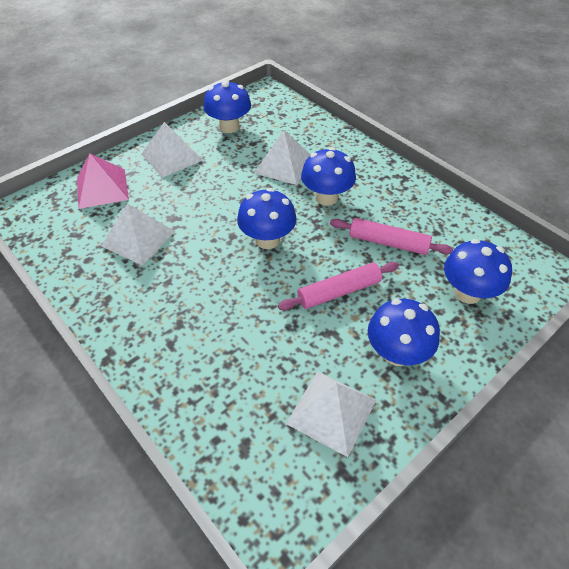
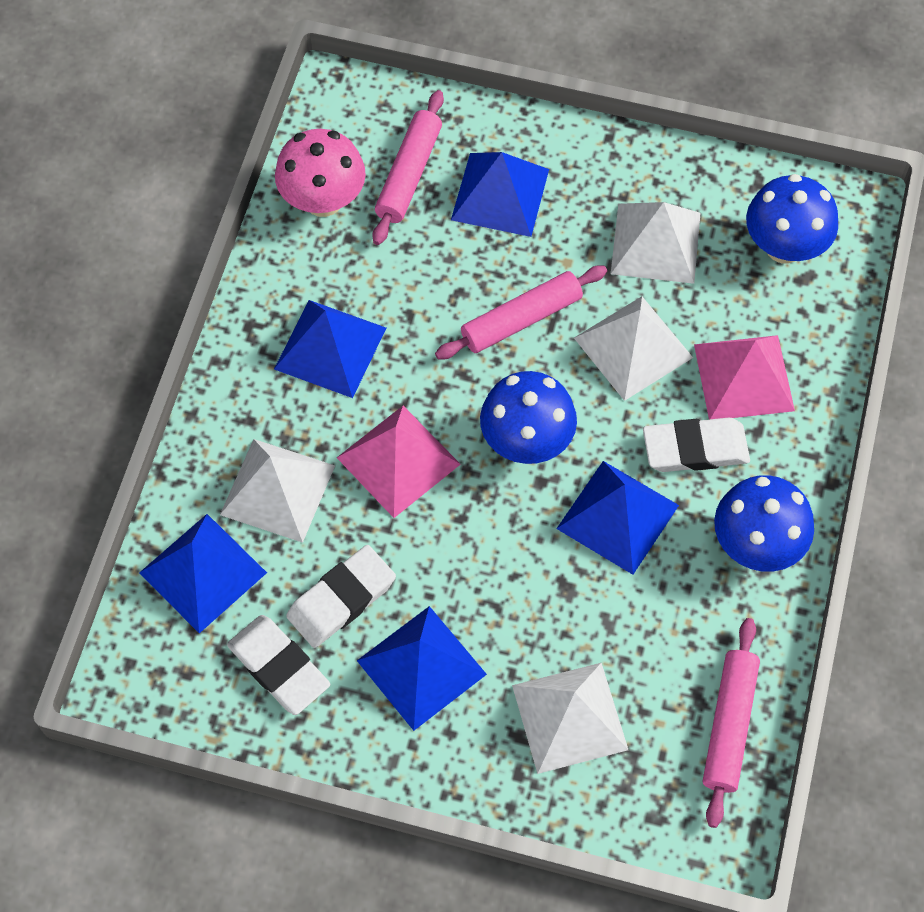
blue mushroom: [204,80,251,133] [237,188,297,249] [301,147,356,206] [368,299,440,366] [444,239,512,304] = 5 -> [480,371,577,464] [714,475,814,572] [746,174,838,264] = 3
blue pyramid: none = 0 -> [139,514,267,633] [274,300,386,398] [357,606,487,731] [451,152,549,237] [556,461,679,575] = 5
pink mushroom: none = 0 -> [275,129,366,217] = 1
pink pyramid: [77,153,129,209] = 1 -> [337,406,461,518] [694,335,795,419] = 2
pink rolling pin: [278,262,399,310] [330,218,453,255] = 2 -> [372,90,444,245] [435,266,607,359] [703,618,760,828] = 3
white eraser: none = 0 -> [227,615,330,715] [286,545,396,648] [643,418,750,472] = 3

